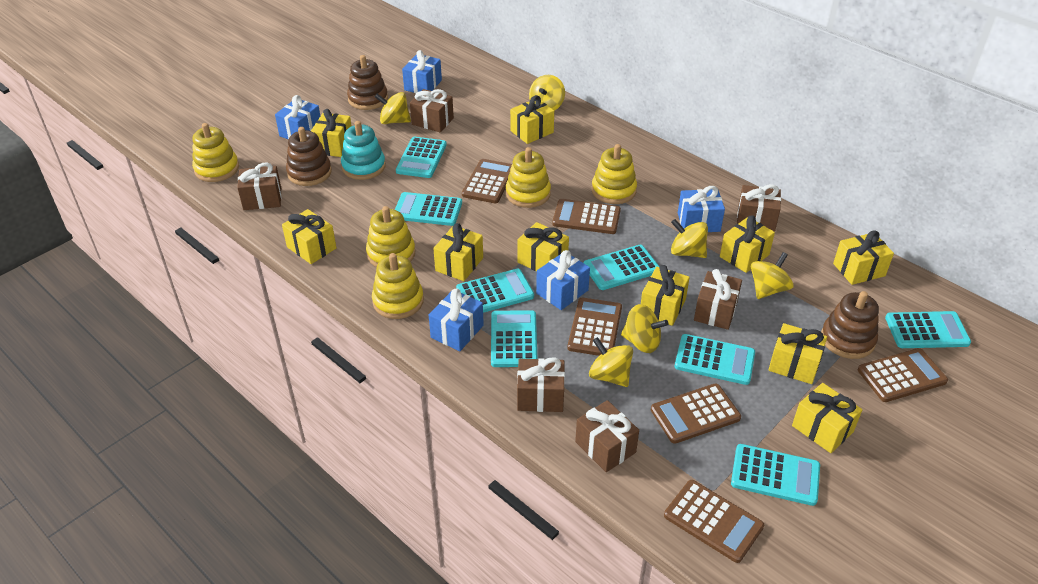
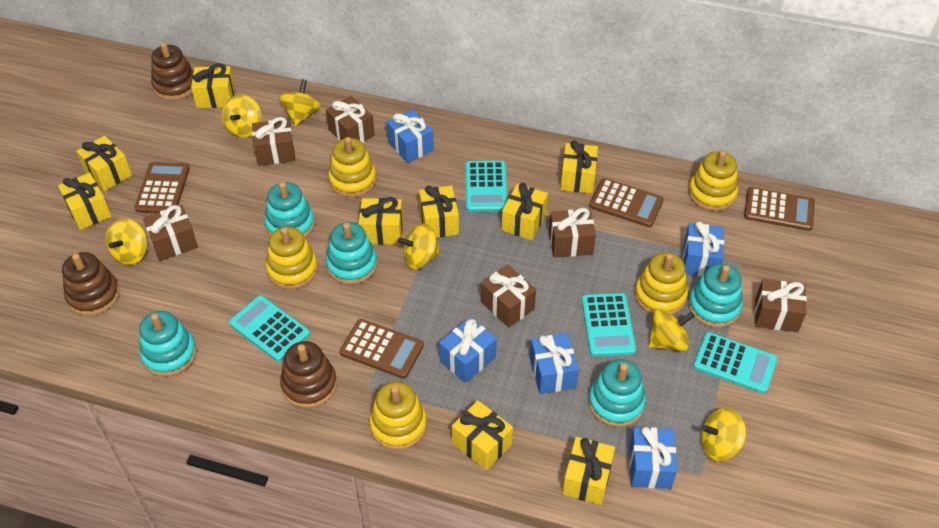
brown calculator: [462,159,512,203] [552,199,621,234] [567,298,622,356] [651,383,741,444] [664,480,764,563] [858,348,948,402] = 6 -> [134,162,190,213] [339,319,424,379] [589,178,664,227] [744,187,815,231] = 4
turquoise calculator: [395,192,462,226] [396,137,447,178] [456,269,534,313] [491,310,538,367] [584,245,660,290] [674,334,755,385] [731,444,820,506] [885,311,971,348] = 8 -> [229,295,310,362] [466,161,507,212] [582,293,636,357] [693,332,777,394] = 4
turquoise stacking toy: [341,121,386,180] = 1 -> [139,311,197,377] [264,182,315,238] [326,222,377,285] [588,360,646,427] [688,264,743,328] = 5
yellow gift: [282,209,336,264] [311,109,351,157] [433,223,483,281] [510,95,554,144] [517,222,569,272] [641,265,690,326] [720,215,775,273] [768,323,827,384] [792,383,862,453] [833,230,894,285] = 10 -> [58,173,112,230] [77,136,132,191] [191,63,235,108] [358,197,403,245] [419,186,459,238] [452,400,513,471] [502,183,548,240] [560,140,598,194] [562,437,615,505] = 9

